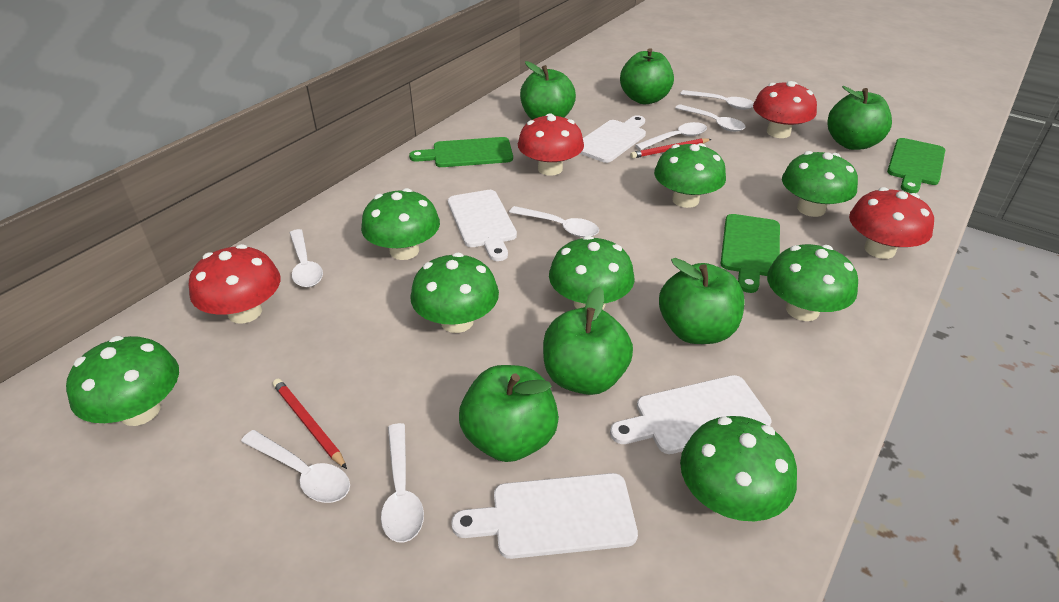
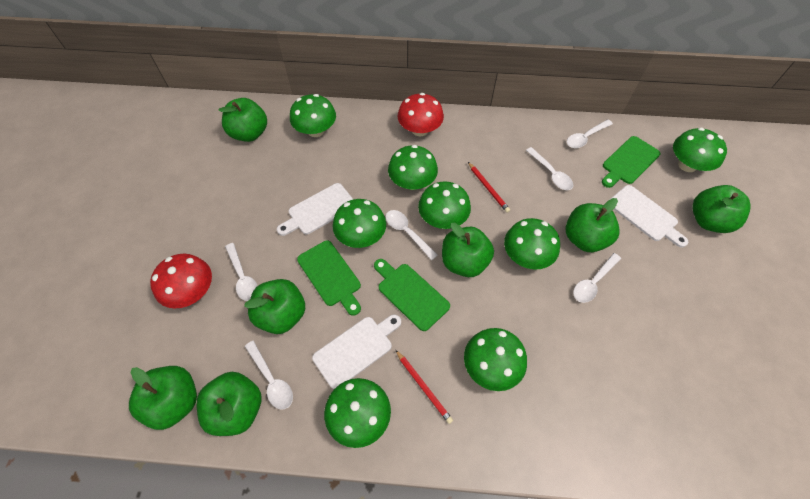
green apple: [459,365,559,462] [520,61,576,120] [543,287,633,395] [620,48,674,104] [659,258,745,344] [827,86,892,150] = 6 -> [129,366,197,430] [197,372,261,436] [218,98,267,142] [244,279,305,334] [442,223,494,277] [565,198,620,252] [692,185,751,233] = 7
red mushroom: [189,244,281,324] [518,113,584,176] [753,81,817,138] [849,187,934,259] = 4 -> [150,254,212,308] [398,93,444,136] = 2
white cutting board: [448,190,517,261] [451,473,638,559] [580,115,646,163] [610,375,771,454] = 4 -> [277,183,353,236] [312,314,401,389] [611,185,688,248] = 3
white spoon: [241,430,350,503] [290,229,323,287] [381,423,424,542] [509,206,599,237] [635,122,707,150] [675,104,746,132] [680,90,754,110] = 7 -> [225,243,257,301] [245,341,293,409] [386,210,438,260] [526,147,573,190] [567,120,613,148] [573,253,621,303] = 6

